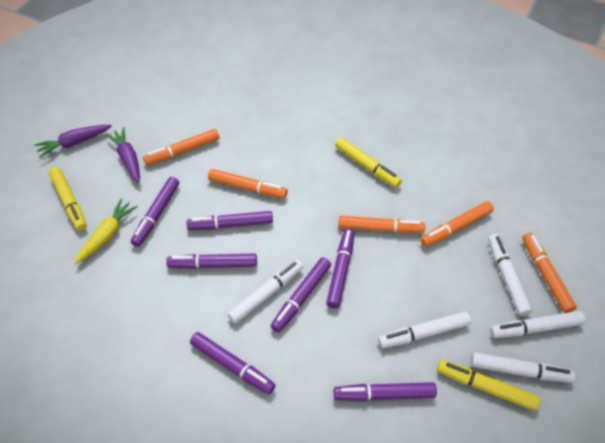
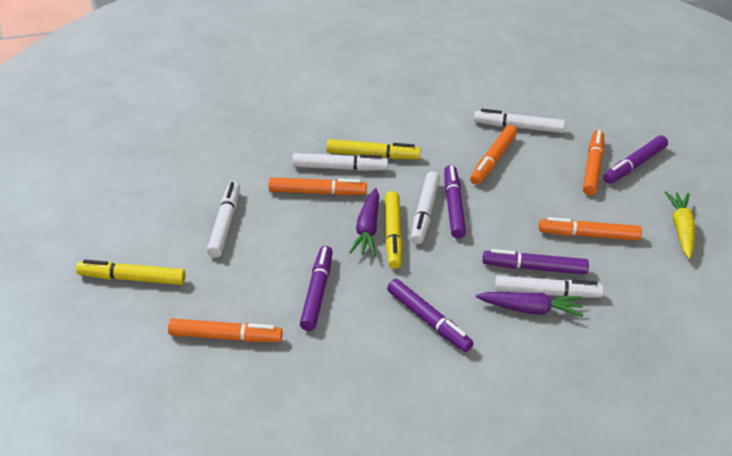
purple marker: [131,177,179,247] [166,254,257,269] [186,211,273,230] [190,332,276,394] [271,257,331,332] [326,228,355,309] [334,382,437,401] = 7 -> [300,246,333,331] [387,279,473,352] [445,165,466,239] [483,249,589,274] [603,135,668,184] = 5

